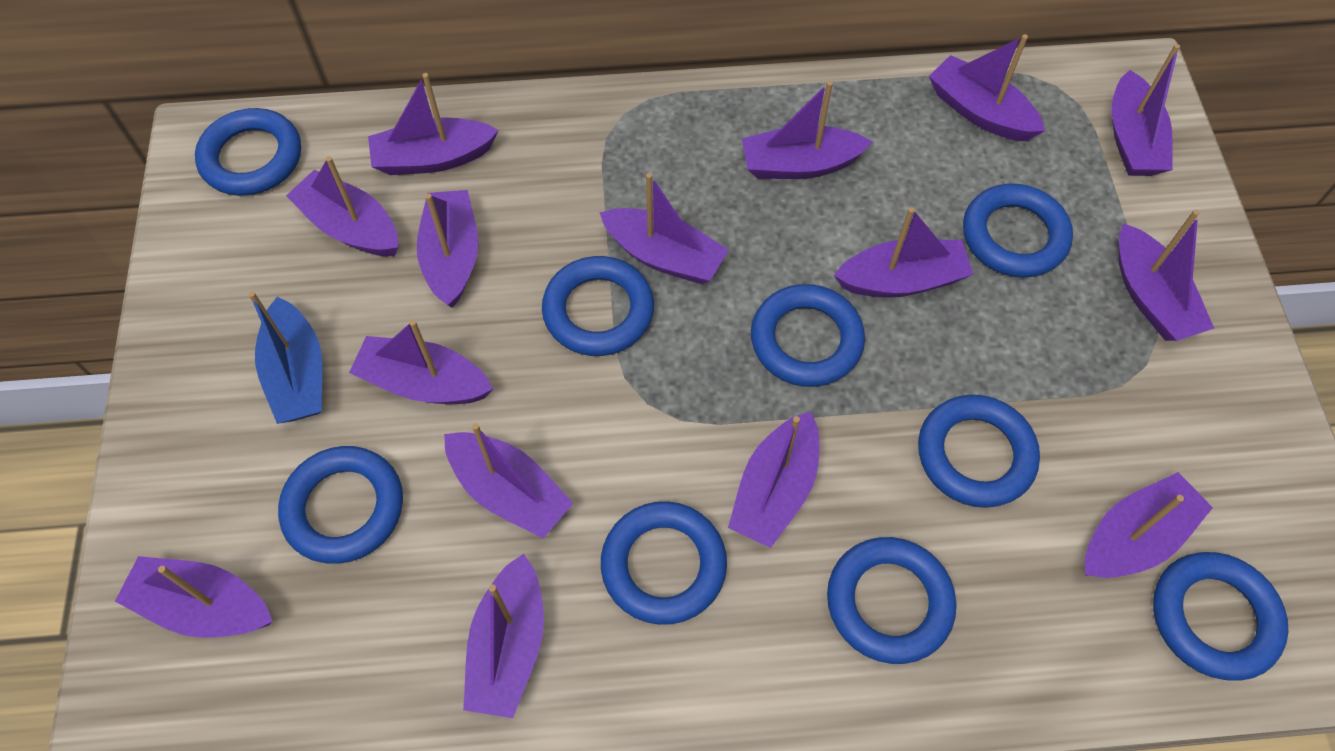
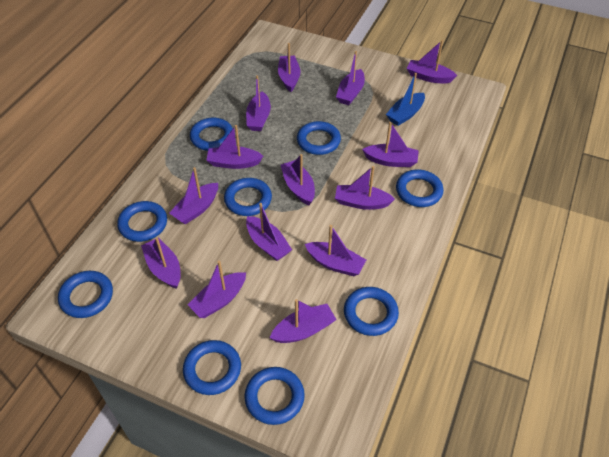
purple boat: [115,556,273,637] [286,156,398,256] [349,320,493,404] [368,73,499,175] [416,190,478,308] [444,423,573,538] [463,554,544,718] [600,173,728,284] [728,411,819,548] [742,81,872,179] [834,207,974,297] [929,34,1045,141] [1085,472,1213,578] [1112,44,1180,176] [1119,210,1215,341] = 15 -> [141,237,181,289] [169,167,218,225] [188,261,246,318] [206,125,263,169] [246,75,271,131] [246,203,292,261] [270,299,337,343] [278,43,300,92] [281,154,315,205] [305,225,366,276] [335,166,395,210] [336,51,365,105] [362,122,419,167] [407,40,457,83] = 14

